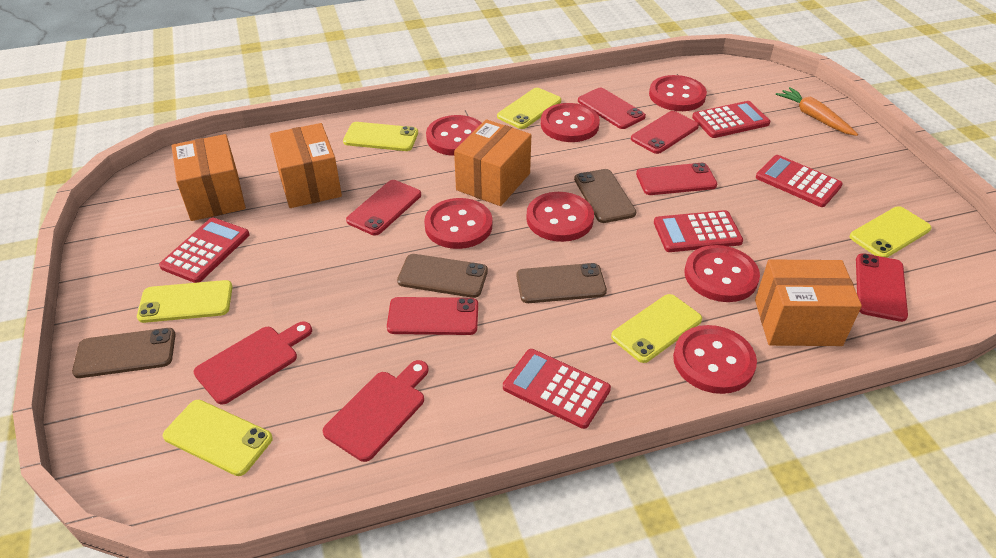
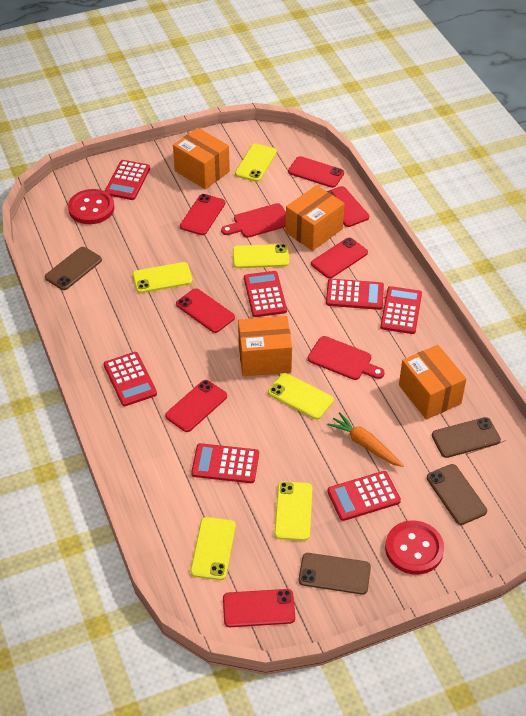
red button: [424,198,492,249] [426,115,482,156] [526,192,594,242] [541,103,600,142] [649,75,707,111] [673,325,757,394] [685,245,760,302] = 7 -> [68,189,115,224] [385,520,444,575] = 2
red calculator: [159,217,249,283] [503,349,611,429] [654,210,743,252] [692,101,770,138] [756,155,843,207] = 5 -> [104,352,157,406] [105,160,150,200] [191,443,259,483] [244,271,287,317] [326,279,384,310] [327,471,401,521] [380,286,422,334] = 7
red phone: [346,180,421,235] [387,297,478,335] [578,88,646,129] [631,111,699,154] [636,163,717,195] [856,253,908,322] = 6 -> [165,380,227,432] [176,288,235,333] [180,194,225,235] [223,589,295,627] [288,156,344,188] [311,238,368,279] [327,186,369,227] = 7

